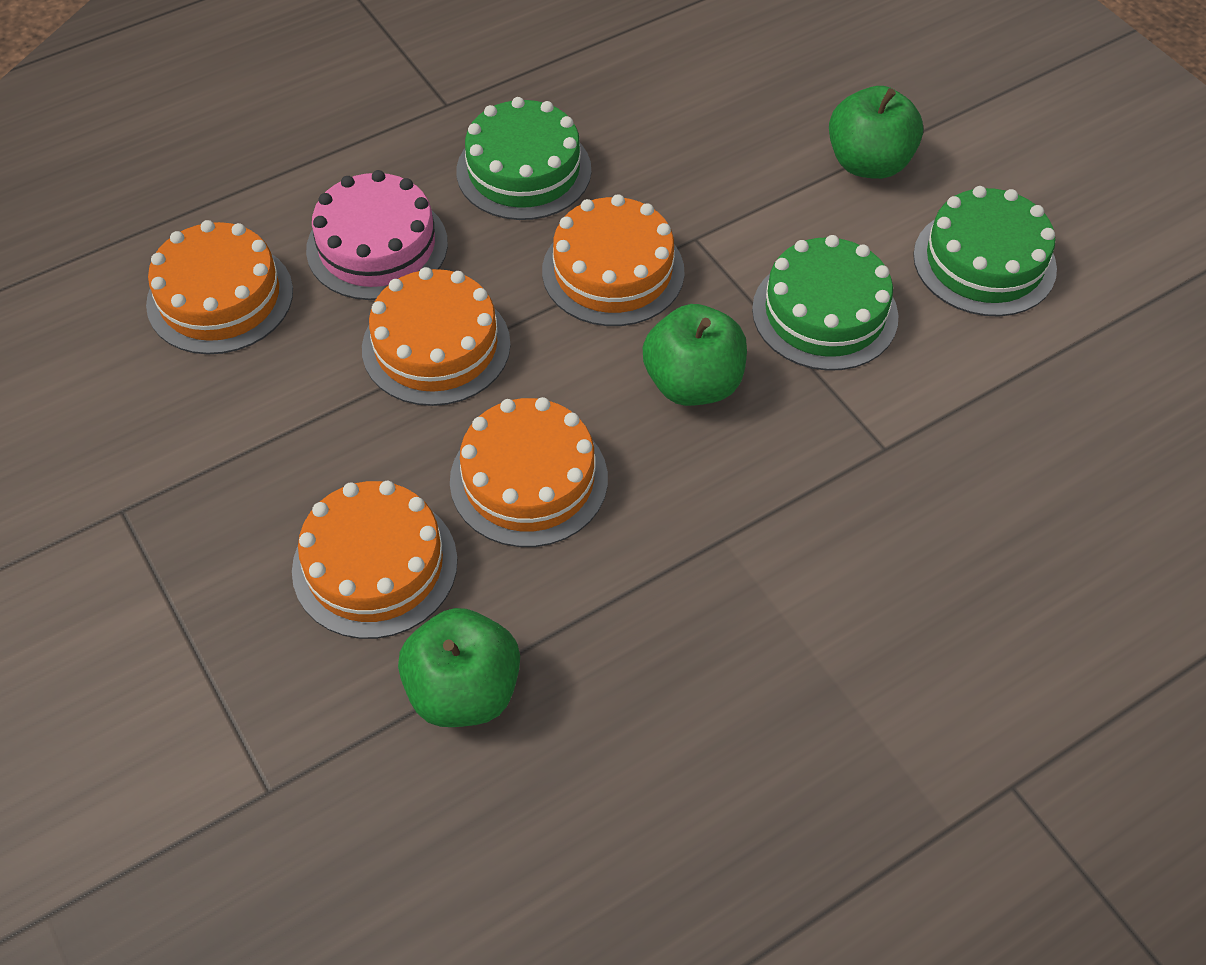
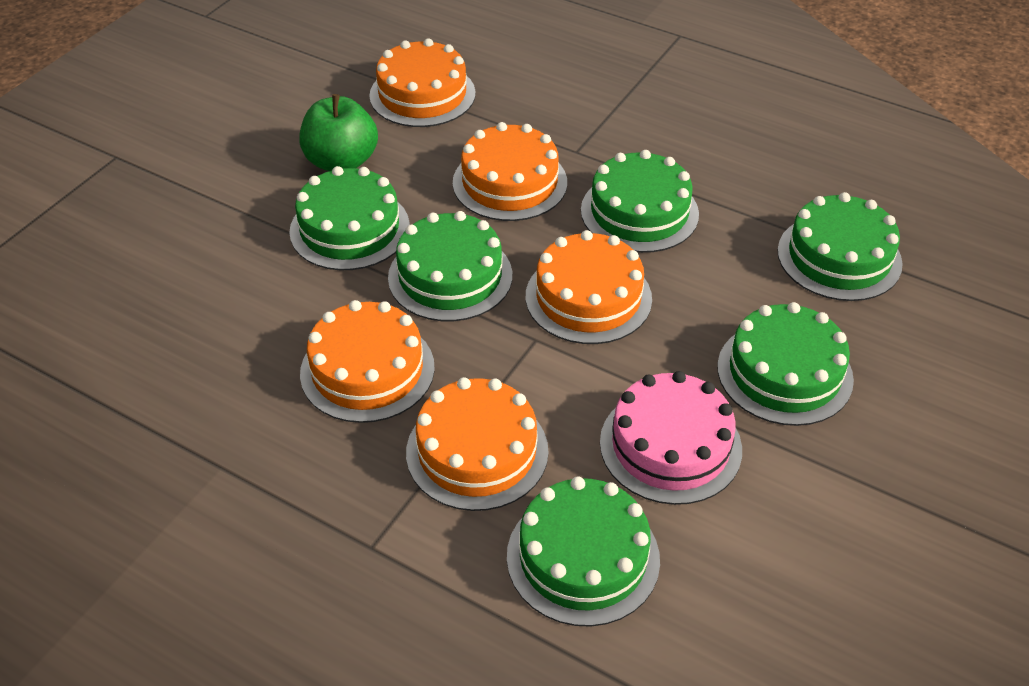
green apple: [398,608,520,727] [643,304,747,406] [829,86,923,179] = 3 -> [300,94,378,171] = 1
green cake: [456,97,591,220] [752,235,898,371] [913,186,1057,317] = 3 -> [289,166,410,270] [388,211,512,321] [507,476,660,627] [581,150,699,253] [717,302,854,426] [777,192,903,301] = 6

